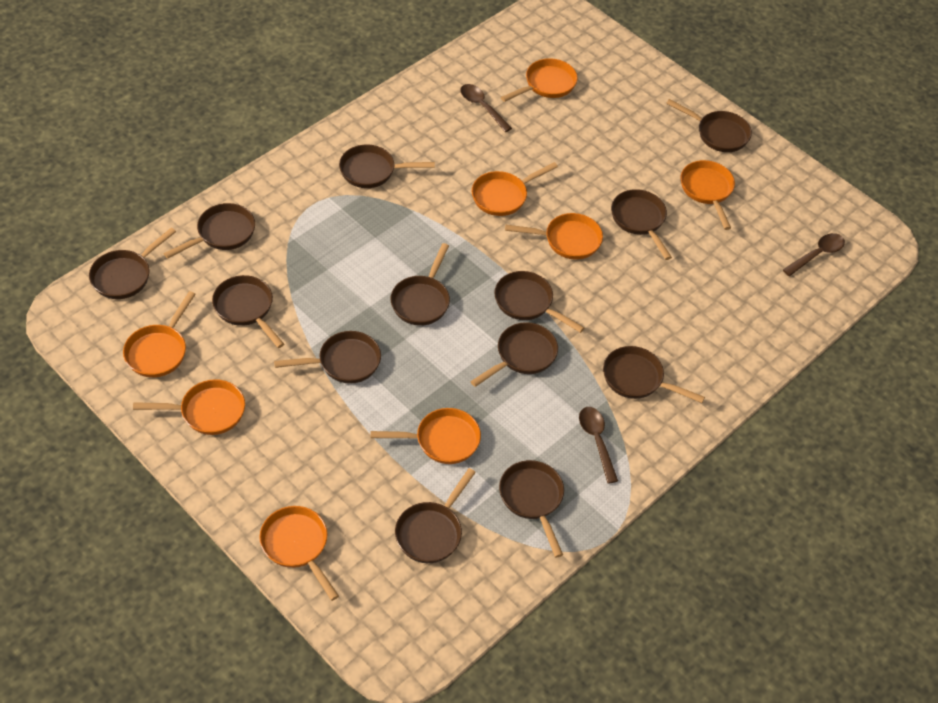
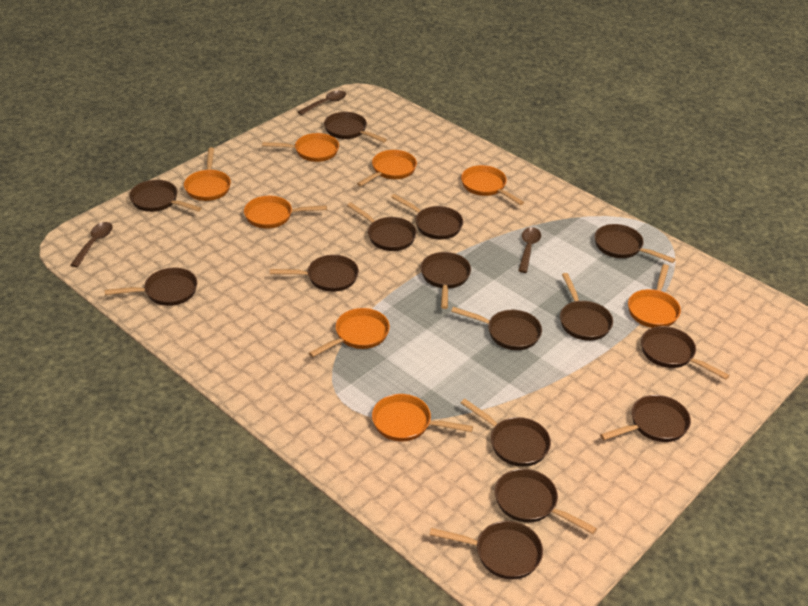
brown pan: [89,228,176,299] [164,203,255,259] [212,275,284,348] [274,331,381,384] [339,145,435,188] [390,243,450,326] [395,468,476,563] [470,322,558,387] [494,271,584,333] [499,460,564,557] [603,346,705,403] [611,189,672,260] [666,99,752,152] = 13 -> [104,268,197,306] [129,180,201,212] [270,255,359,292] [324,112,387,143] [347,202,417,251] [391,194,463,239] [421,252,471,309] [430,521,543,579] [451,307,542,350] [461,399,551,467] [495,469,597,534] [560,273,613,341] [595,224,675,263] [600,395,691,442] [641,326,730,380] = 15

